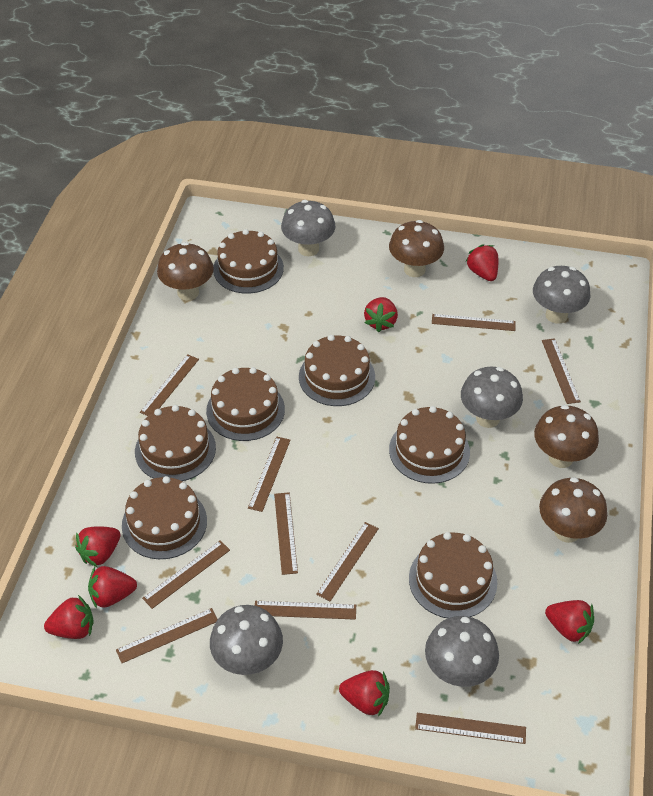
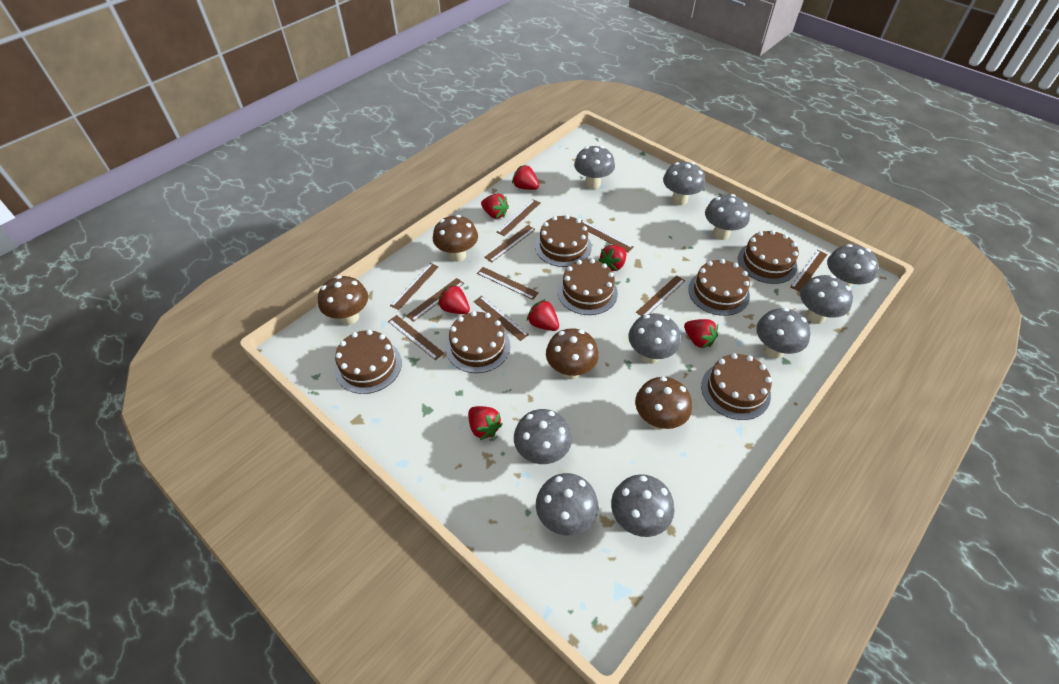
grey mushroom: [210,605,283,675] [281,200,336,256] [425,616,499,687] [461,367,523,428] [533,266,590,324] = 5 -> [514,409,572,464] [536,473,599,536] [574,146,615,189] [611,474,674,537] [628,313,681,364] [663,162,705,205] [705,194,750,240] [756,308,811,359] [800,275,853,324] [827,244,878,288] = 10

